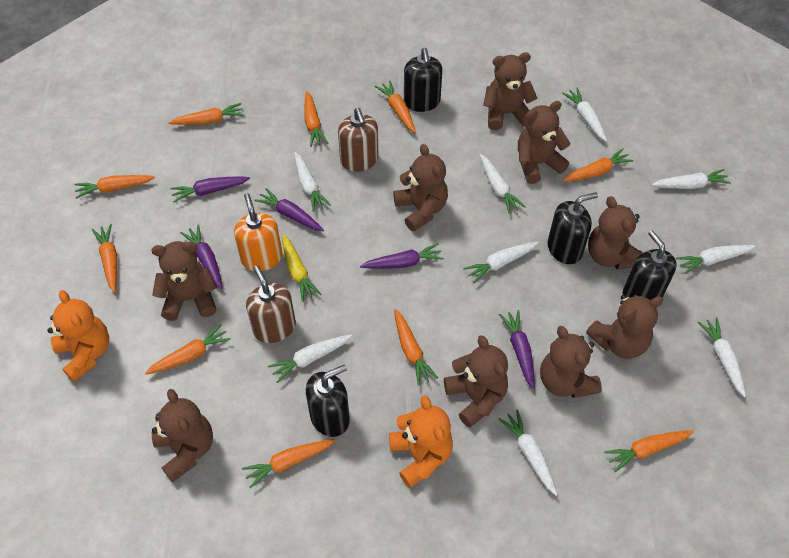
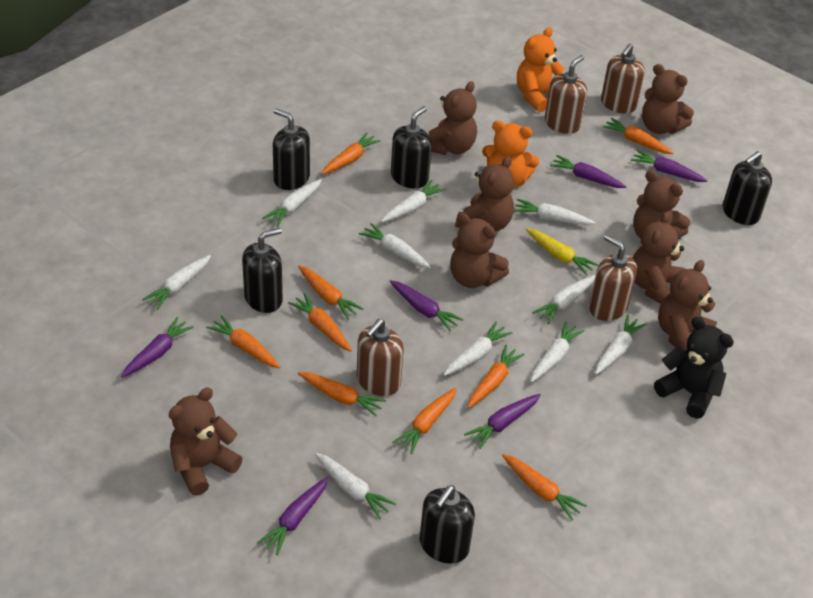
black soap dispenser: [306,365,350,437] [404,48,442,112] [548,192,598,264] [623,230,677,300] = 4 -> [242,228,283,313] [273,108,310,190] [391,106,432,188] [420,485,475,564] [723,151,772,225] = 5
black teddy bear: none = 0 -> [654,317,734,419] = 1
brown soap dispenser: [246,265,296,343] [338,108,378,172] = 2 -> [357,319,404,396] [545,55,587,134] [589,234,637,321] [601,44,645,114] = 4
brown teddy bear: [152,241,217,321] [152,389,213,482] [393,144,448,232] [444,335,508,428] [483,52,537,130] [518,101,570,184] [540,326,602,398] [586,294,663,359] [588,196,643,270] = 9 -> [169,388,243,496] [429,81,477,155] [450,213,509,288] [455,156,514,232] [633,170,690,239] [633,212,685,304] [642,64,694,134] [658,260,717,350] = 8
orange carrot: [74,175,155,199] [92,224,117,292] [145,324,231,375] [168,103,244,125] [242,439,335,489] [304,91,329,147] [375,80,416,133] [394,309,438,386] [562,148,634,182] [604,430,694,472] = 10 -> [206,315,281,368] [288,293,352,352] [298,266,364,320] [298,372,386,417] [321,132,381,175] [392,388,457,454] [468,345,525,408] [502,454,587,520] [602,118,673,154] = 9
orange soap dispenser: [234,193,282,271] = 1 -> none = 0
purple carrot: [170,176,250,203] [180,225,223,289] [254,188,324,231] [360,243,444,269] [499,310,535,389] = 5 -> [121,317,194,378] [257,477,328,555] [390,280,464,331] [464,394,541,449] [550,155,627,188] [631,150,708,182] = 6
white carrot: [268,334,352,383] [294,152,331,212] [464,242,539,283] [480,154,526,214] [498,410,557,496] [562,88,607,142] [652,169,731,189] [676,245,755,274] [698,318,746,398] = 9 -> [142,255,211,310] [262,179,322,227] [315,453,396,519] [359,223,431,268] [381,180,446,222] [444,322,512,376] [514,199,595,225] [531,321,584,382] [532,275,596,324] [595,315,647,375] = 10

